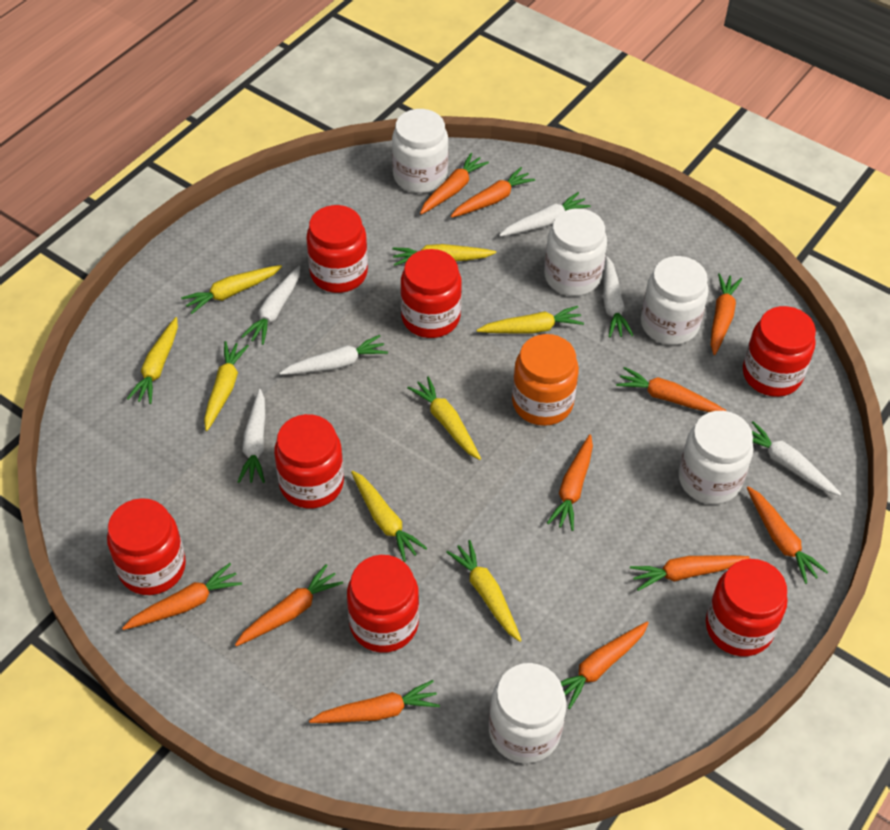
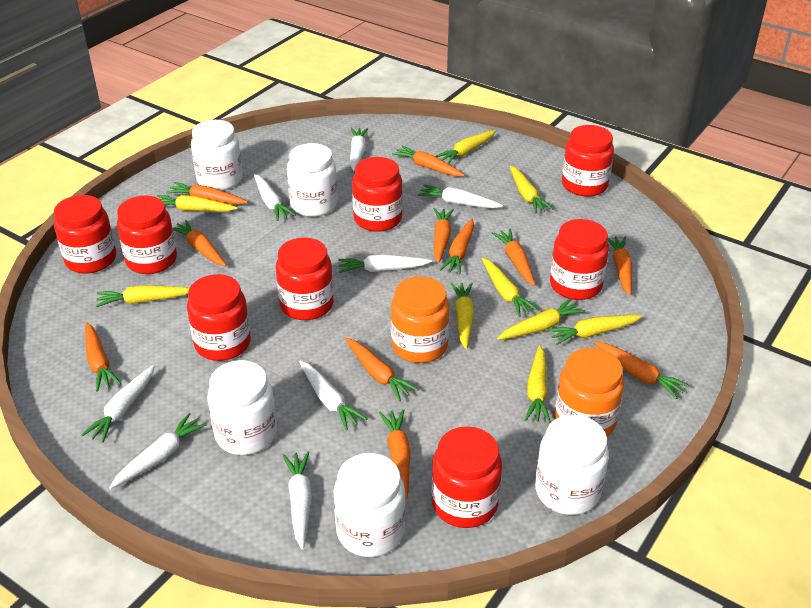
orange jar: [512,334,579,426] = 1 -> [391,276,449,363] [555,348,624,436] = 2
red jar: [107,498,186,595] [274,414,344,509] [306,205,368,293] [347,555,419,653] [400,249,462,338] [706,559,787,656] [743,306,816,397] = 7 -> [54,195,116,274] [117,196,177,274] [187,274,251,361] [276,237,334,320] [352,157,403,232] [432,426,502,528] [550,219,609,300] [562,125,614,197] = 8
white carrot: [238,389,265,483] [241,266,300,345] [279,335,388,375] [499,192,591,236] [603,256,634,338] [752,421,841,496] = 6 -> [81,365,155,443] [109,413,207,489] [254,174,296,221] [283,451,312,550] [299,361,367,431] [338,255,432,273] [350,128,369,171] [418,185,503,208] = 8
yellow carrot: [127,317,178,404] [181,265,282,314] [204,341,249,431] [351,471,427,562] [392,244,496,266] [407,376,481,460] [446,540,522,642] [477,306,584,334] = 8 -> [96,285,189,307] [157,195,238,212] [436,130,496,164] [450,283,474,349] [482,258,539,317] [497,299,585,340] [510,166,553,214] [525,345,551,423] [547,315,643,345] = 9

